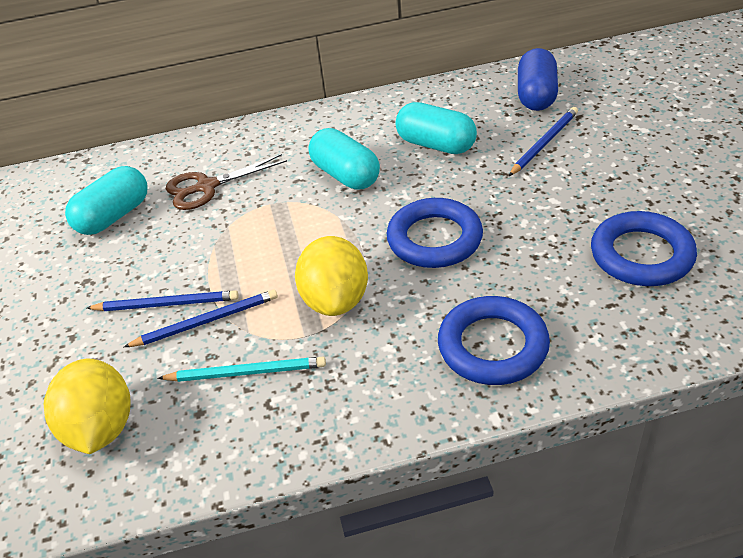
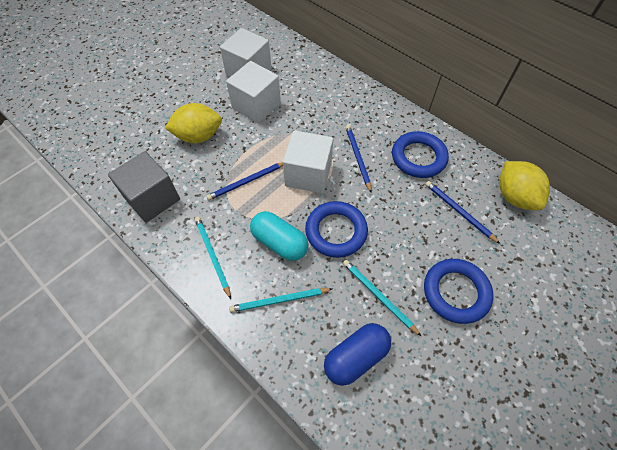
brown scissors: [166,154,287,210] = 1 -> none = 0
grey cube: none = 0 -> [108,151,180,223] = 1
turquoise capsule: [65,166,148,235] [308,128,380,190] [396,102,477,154] = 3 -> [250,211,308,261] = 1
turquoise pencil: [157,357,326,382] = 1 -> [195,217,231,299] [229,288,332,312] [343,260,422,337] = 3
white cube: none = 0 -> [220,28,271,77] [226,61,281,124] [283,130,333,193] = 3

